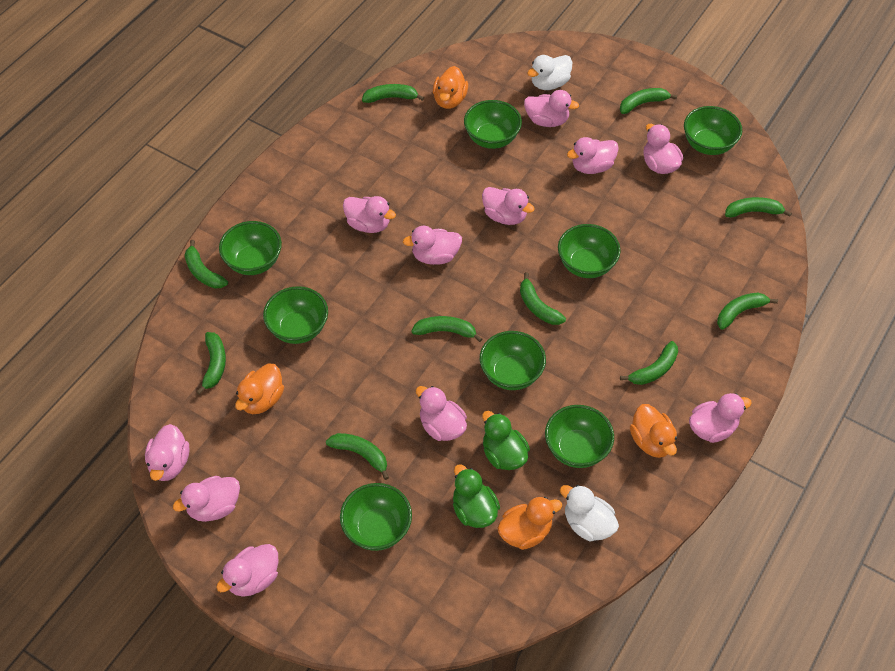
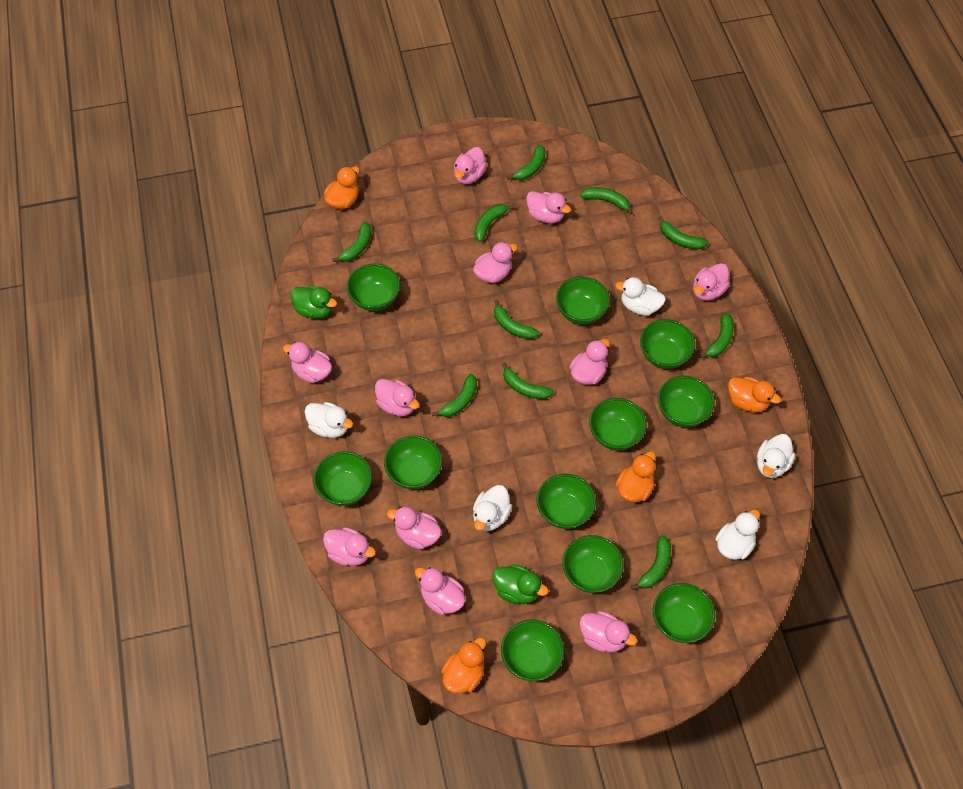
green bowl: [219,221,282,275] [263,286,328,344] [340,483,412,551] [464,100,522,149] [480,331,546,390] [545,405,614,468] [558,224,621,278] [684,106,742,155] = 8 -> [313,451,372,506] [347,263,400,311] [384,435,442,489] [501,620,564,681] [537,474,596,529] [556,277,610,325] [562,535,623,593] [589,398,647,450] [640,319,695,369] [653,583,715,643] [658,376,715,427] = 11
white duck: [527,55,572,90] [560,485,619,541] = 2 -> [305,402,353,438] [473,485,512,531] [615,277,666,316] [715,509,760,560] [757,434,795,478] = 5

